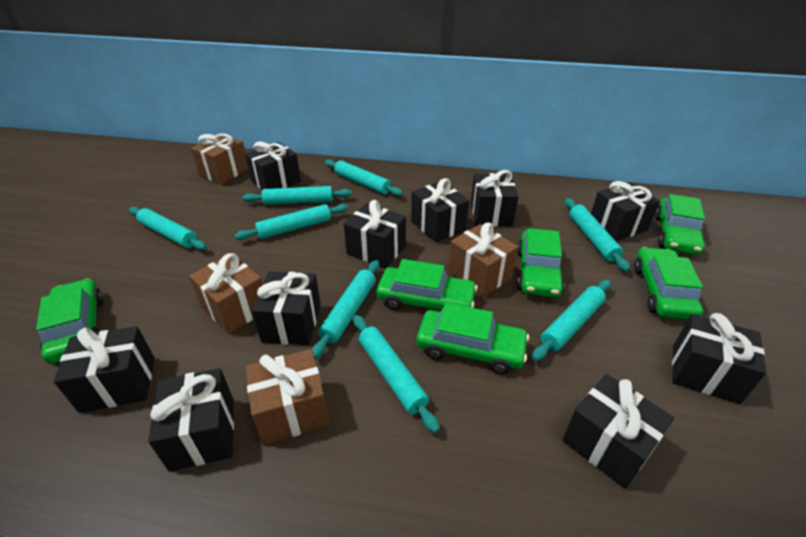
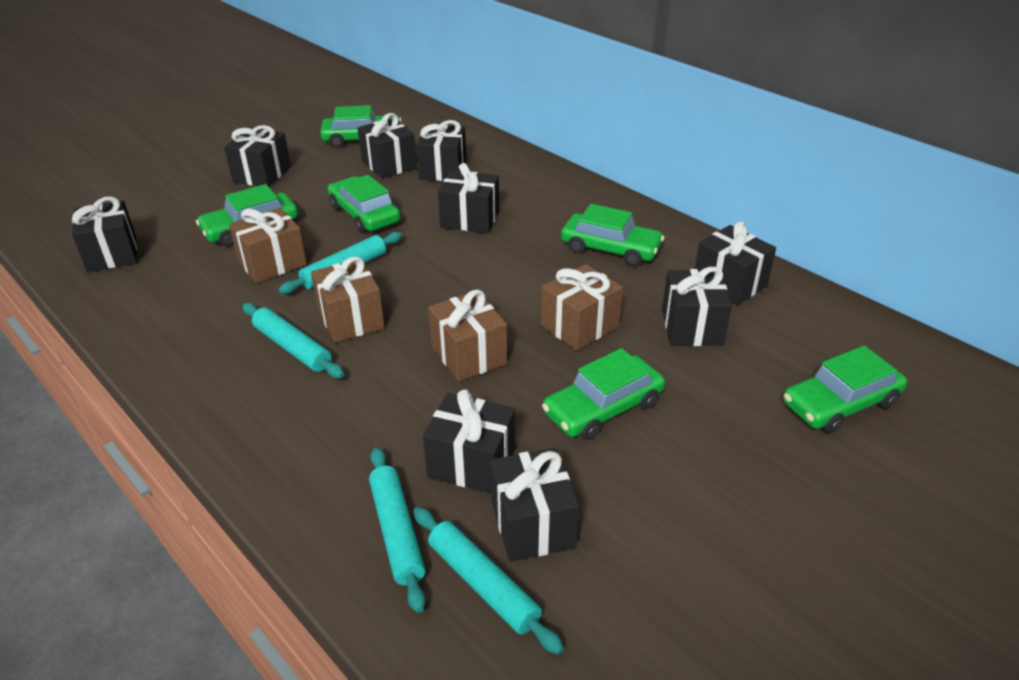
black gift: [54,326,155,413] [148,368,234,472] [245,141,301,190] [252,271,321,345] [344,200,406,269] [411,178,469,243] [471,170,519,227] [562,374,674,489] [591,181,660,241] [672,313,766,404] = 10 -> [72,196,137,272] [224,125,291,187] [358,113,417,179] [417,120,466,181] [423,389,515,493] [438,163,499,233] [490,448,579,562] [662,267,732,346] [695,222,776,305] = 9
turquoise rolling pin: [129,207,207,250] [235,204,348,240] [243,186,352,205] [312,260,379,359] [325,159,403,196] [353,315,440,433] [532,280,611,361] [565,198,630,272] = 8 -> [242,303,344,378] [279,232,402,294] [369,447,426,613] [413,507,564,655] = 4

